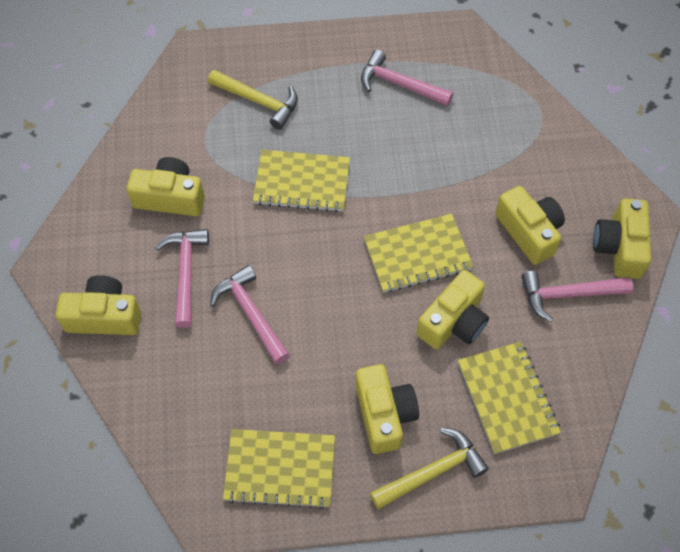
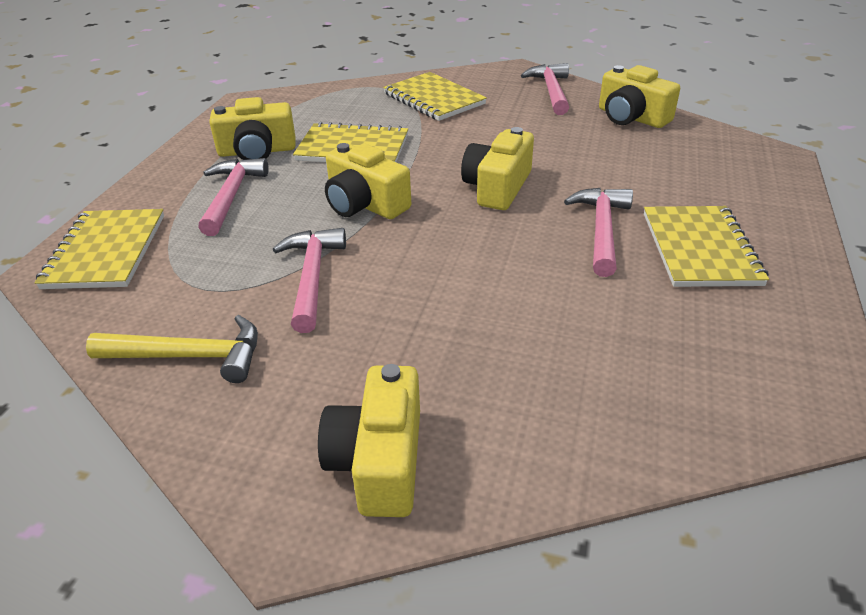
yellow camera: [56,275,141,335] [127,157,205,216] [355,364,419,454] [417,270,489,349] [495,186,565,265] [593,198,651,279] = 6 -> [209,97,296,160] [318,364,420,517] [325,143,411,219] [461,127,534,210] [599,65,680,128] = 5
yellow hammer: [208,70,298,130] [370,427,489,509] = 2 -> [86,315,258,383] = 1

